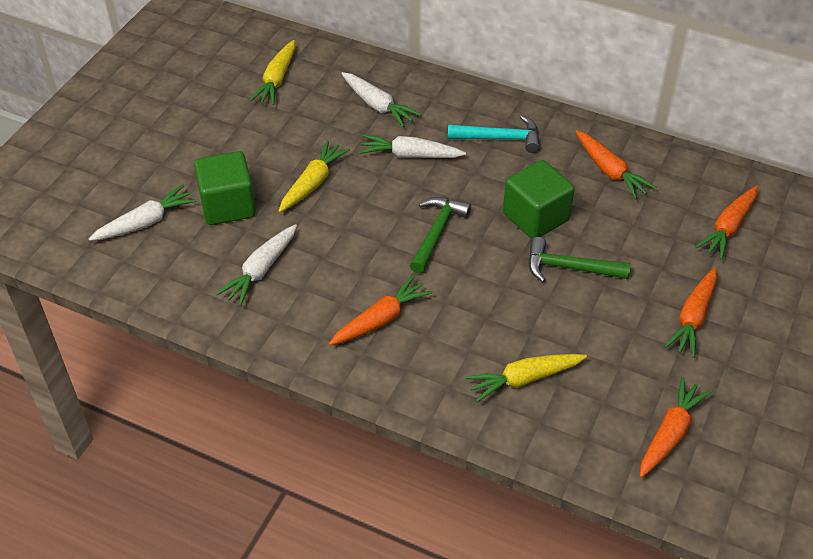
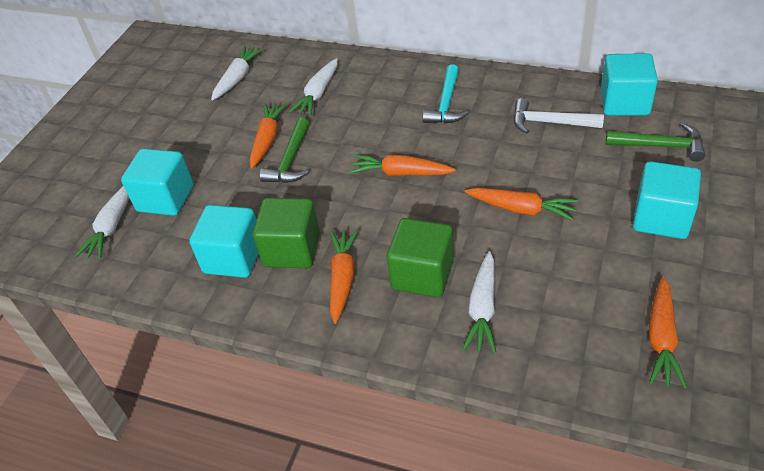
turquoise cube: none = 0 -> [121,148,194,216] [189,205,259,278] [601,53,658,116] [633,161,701,239] = 4
white hammer: none = 0 -> [513,98,604,134] = 1
yellow carrot: [249,40,295,105] [279,140,350,212] [465,354,587,402] = 3 -> none = 0

